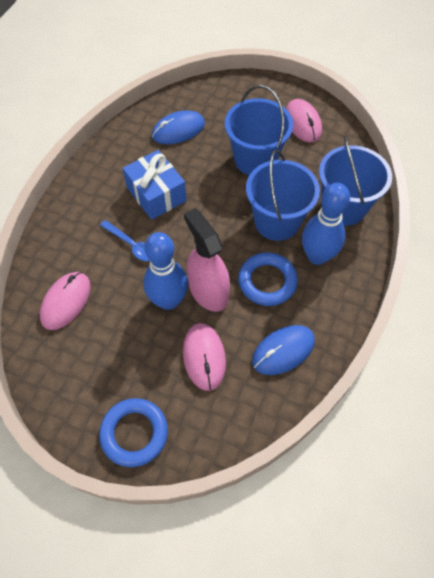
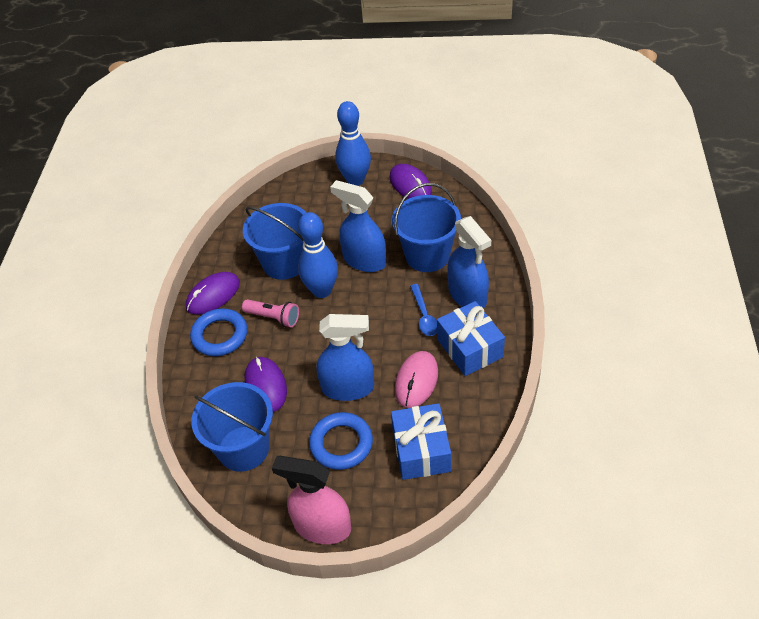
blue gift: [122,150,187,220] = 1 -> [391,403,451,480] [437,301,505,376] = 2
blue mouse: [152,110,205,144] [252,325,315,375] = 2 -> none = 0
blue spray bottle: none = 0 -> [316,314,374,401] [330,180,386,272] [448,216,491,308] = 3
pink flashlight: none = 0 -> [242,299,299,327] = 1
pink mouse: [40,272,91,330] [183,323,226,391] [286,99,322,142] = 3 -> [395,351,438,408] = 1
purple mouse: none = 0 -> [186,272,240,315] [245,357,287,412] [389,164,432,199] = 3

